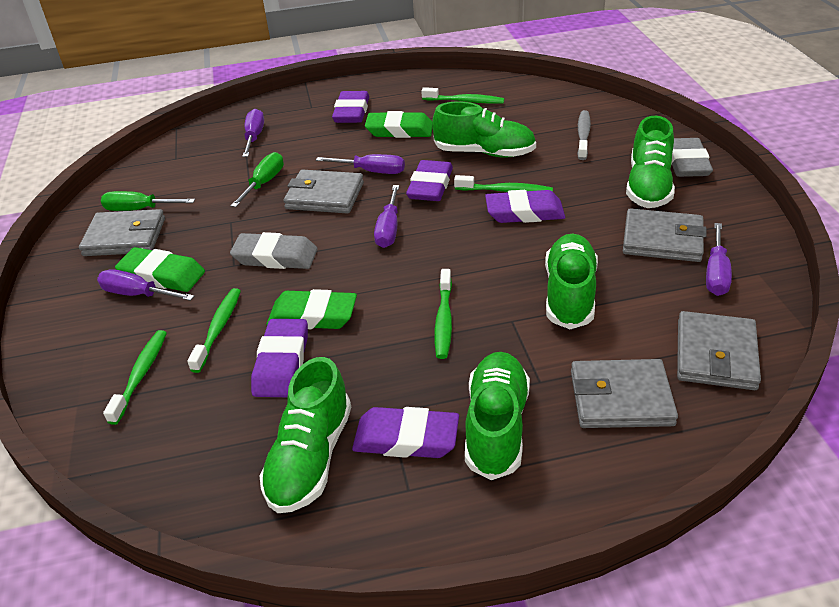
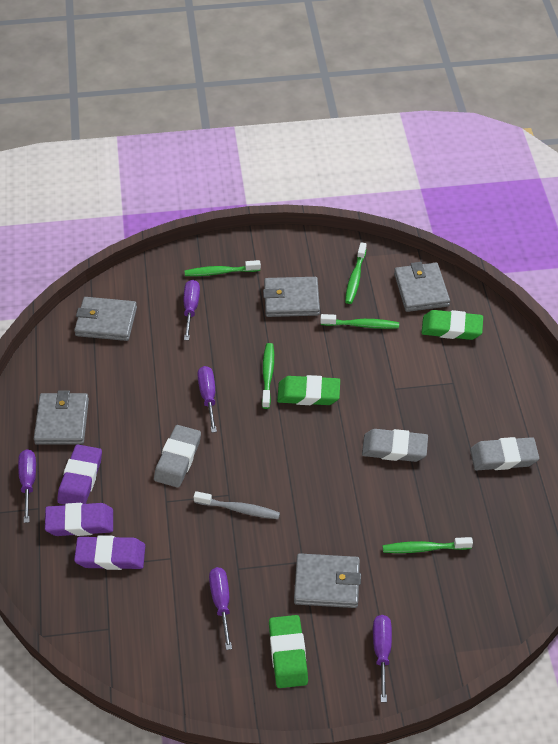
green screwdriver: [101,191,195,211] [231,152,284,207] = 2 -> none = 0
green shoe: [260,357,351,513] [432,102,536,158] [465,352,530,480] [545,234,598,329] [626,116,675,208] = 5 -> none = 0
grey eraser: [230,232,318,269] [671,138,713,177] = 2 -> [154,425,201,488] [362,429,428,462] [470,437,539,470] = 3
purple eraser: [251,319,308,397] [332,91,369,123] [352,407,459,458] [406,160,453,201] [485,190,565,223] = 5 -> [45,503,113,536] [57,444,102,505] [74,535,145,570] = 3

